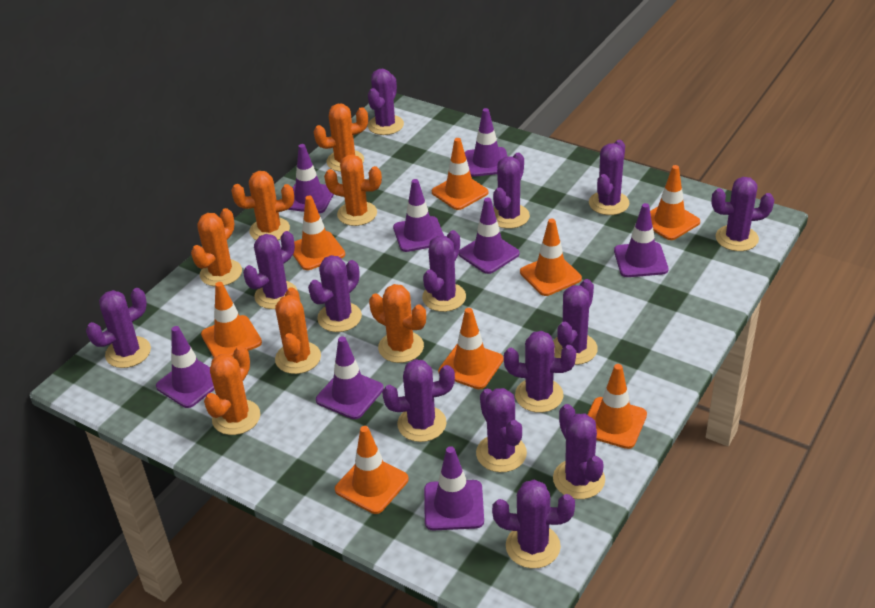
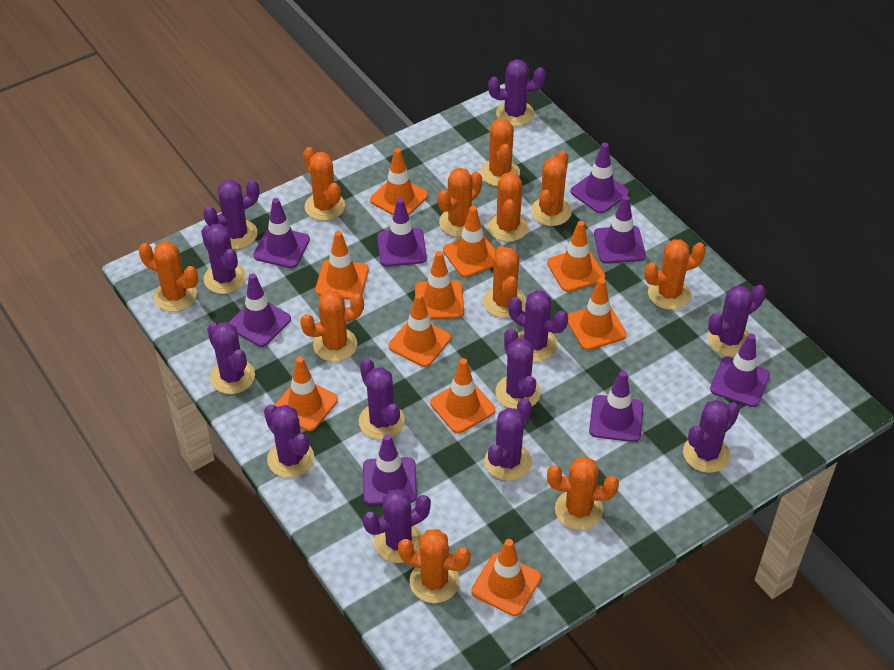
orange cactus: [191,208,242,286] [204,346,260,435] [231,171,294,240] [275,287,321,374] [314,104,368,172] [324,154,382,226] [369,284,426,363] = 7 -> [139,241,198,312] [300,290,364,362] [303,147,345,221] [398,529,471,603] [437,168,482,237] [480,118,520,186] [483,246,526,318] [487,172,529,242] [531,151,572,226] [547,456,619,530] [644,239,706,310] = 11
orange traffic cone: [201,282,262,358] [293,196,345,270] [335,426,409,514] [432,138,488,210] [438,308,503,389] [520,218,582,296] [587,364,647,449] [650,165,700,240] = 8 -> [274,357,338,431] [315,231,369,300] [370,148,428,215] [389,293,451,367] [415,251,464,319] [430,358,495,433] [443,206,495,278] [471,539,541,616] [547,221,605,292] [568,278,627,350] = 10
purple cactus: [86,288,151,368] [243,231,297,309] [308,255,362,332] [368,69,404,135] [382,359,455,442] [422,230,466,312] [476,388,527,472] [492,480,575,569] [493,153,530,229] [504,331,576,413] [553,279,598,365] [553,404,605,499] [589,140,630,215] [712,177,774,251] = 14 -> [201,224,246,294] [203,180,259,249] [207,322,255,394] [264,404,314,478] [359,358,405,440] [363,489,431,563] [485,399,532,481] [488,59,546,126] [495,328,541,409] [508,290,568,362] [683,400,739,473] [707,285,766,357] = 12

